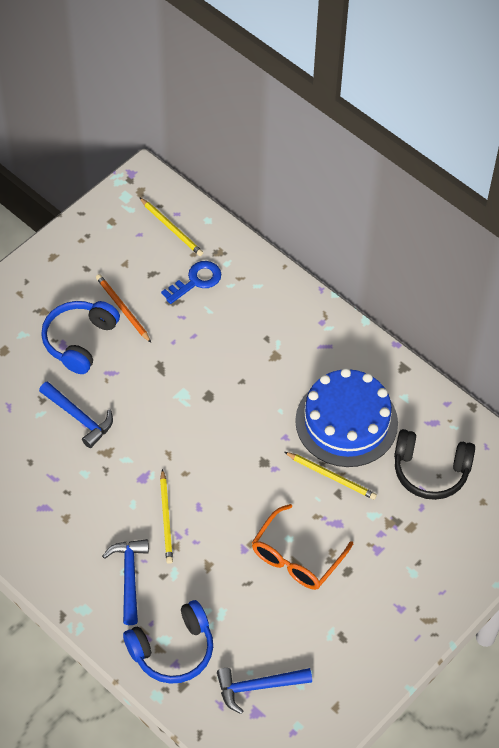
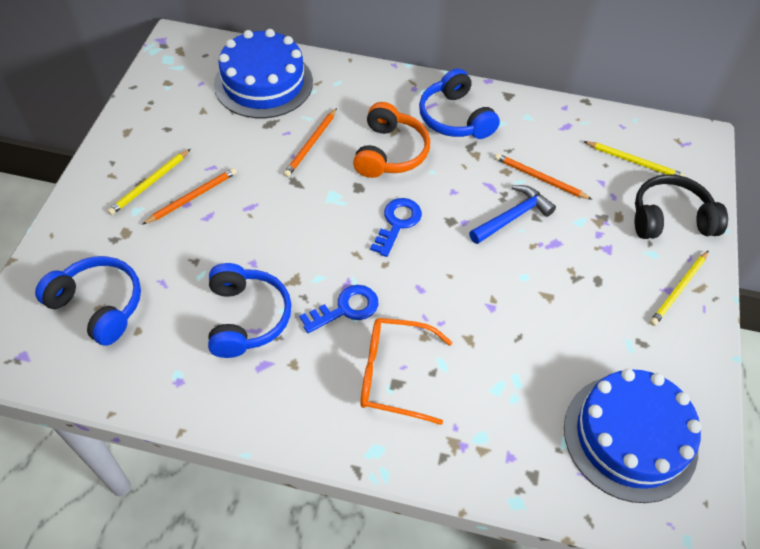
blue cake: [295,368,398,467] = 1 -> [214,29,313,118] [564,369,702,503] = 2
blue hammer: [39,381,113,448] [102,539,149,625] [217,668,312,714] = 3 -> [469,185,556,244] = 1
blue headphones: [41,301,120,374] [123,600,213,684] = 2 -> [35,256,141,346] [208,263,292,358] [419,69,500,139] = 3
blue key: [161,261,221,304] = 1 -> [299,285,378,333] [370,198,422,257] = 2
orange headphones: none = 0 -> [353,102,430,178] = 1
orange pencil: [96,274,151,343] = 1 -> [142,168,237,225] [284,108,337,177] [495,153,593,200] = 3

